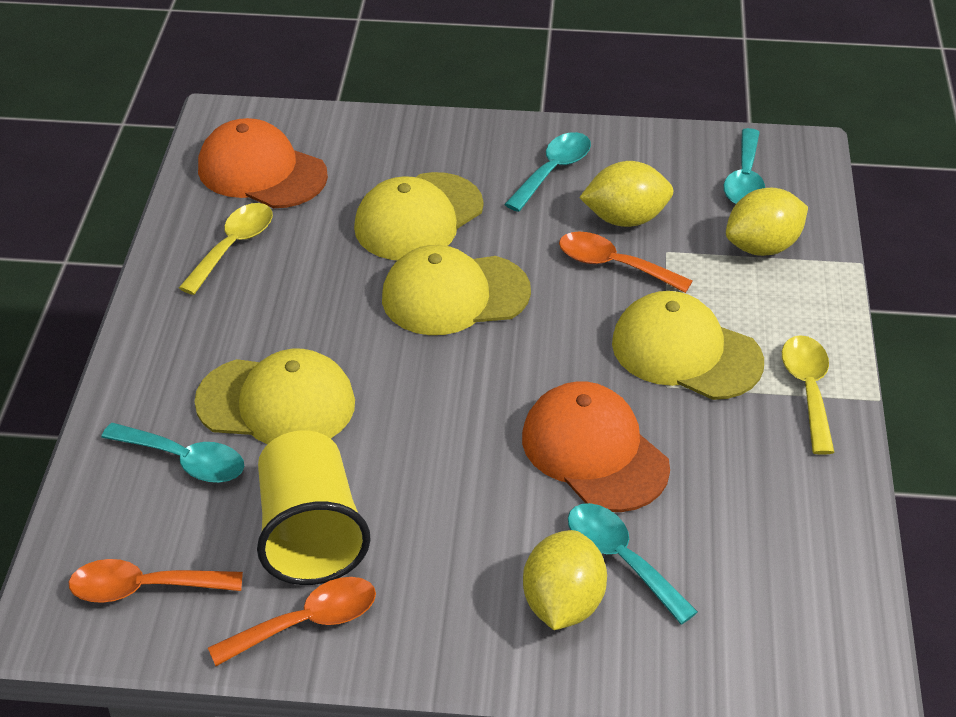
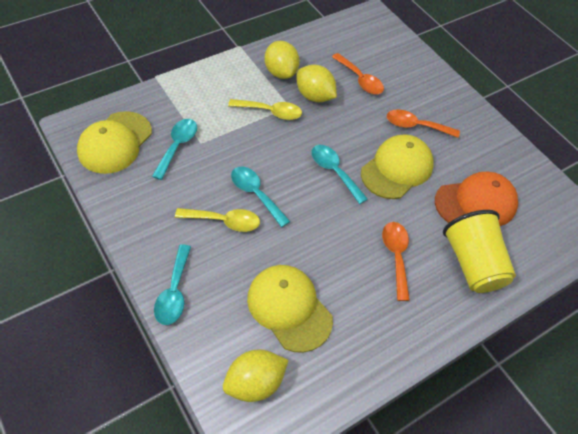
orange cap: [198,118,328,208] [522,381,670,512] = 2 -> [435,172,518,226] = 1
yellow cap: [194,349,355,444] [354,172,484,260] [382,245,531,335] [612,291,764,400] = 4 -> [77,111,152,174] [247,265,333,353] [361,134,434,199] = 3

